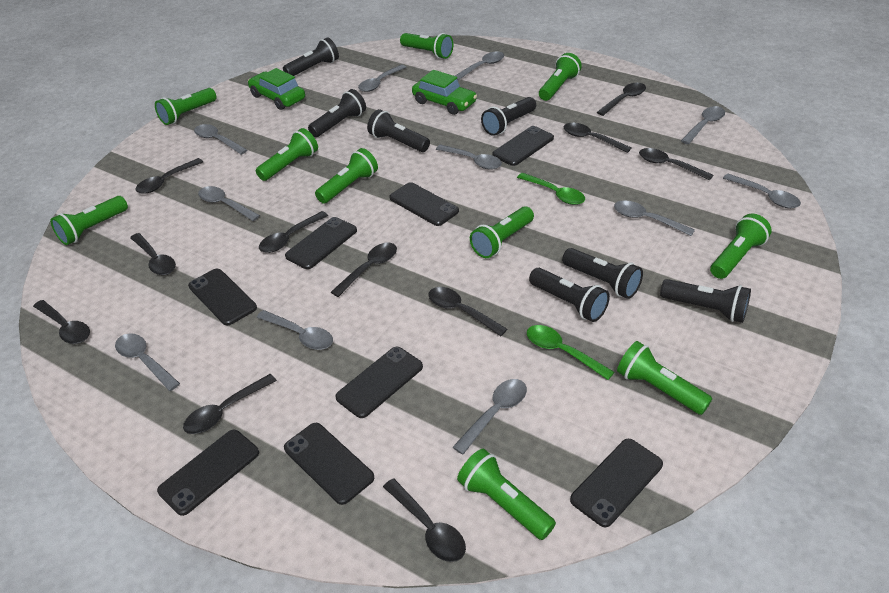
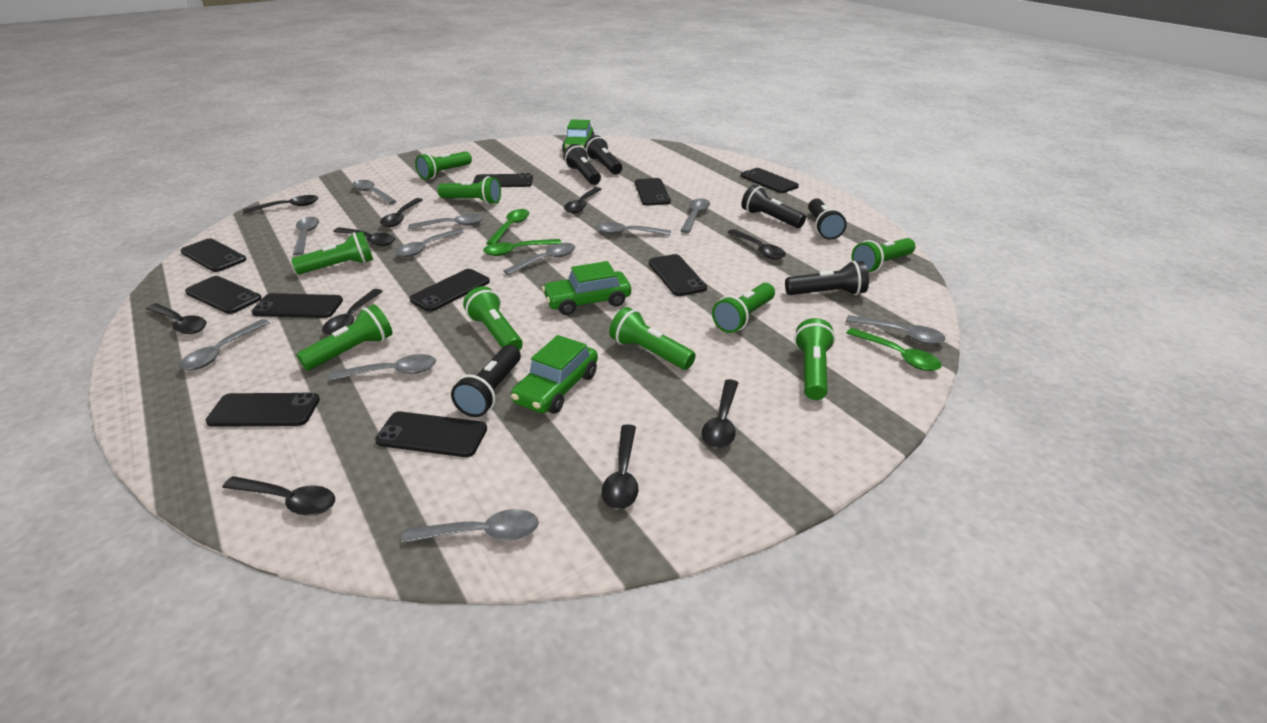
black flashlight: [283,38,339,76] [308,89,366,137] [367,109,430,152] [481,97,536,136] [529,268,610,322] [562,248,643,299] [660,279,751,323] = 7 -> [451,345,521,417] [563,144,601,185] [584,135,622,174] [742,185,806,228] [785,261,869,295] [808,198,847,240] = 6
black phone: [157,430,259,516] [188,269,257,325] [284,423,374,505] [285,217,357,269] [335,347,423,418] [389,182,459,226] [492,126,554,166] [570,439,663,527] = 8 -> [181,238,246,272] [185,276,262,314] [205,393,320,427] [251,293,343,318] [375,411,487,457] [409,269,490,312] [473,173,533,187] [635,178,671,206] [649,254,707,296] [741,168,799,193] = 10
black spoon: [33,300,90,344] [130,233,176,275] [136,158,203,194] [183,374,277,434] [259,211,328,253] [331,243,397,297] [383,478,466,562] [428,287,507,336] [564,123,631,153] [597,83,646,116] [639,148,713,181] = 11 -> [146,303,207,334] [222,476,335,516] [243,195,318,214] [322,289,383,335] [333,227,395,246] [380,198,423,227] [564,187,602,213] [602,424,638,510] [702,379,738,448] [728,229,786,260] = 10
green car: [248,68,305,110] [412,70,477,115] = 2 -> [511,335,598,414] [542,261,631,315] [562,119,595,153] = 3
green flashlight: [50,196,128,245] [155,88,217,125] [256,128,318,181] [315,148,378,204] [400,33,453,59] [457,449,556,540] [470,206,534,258] [539,53,582,101] [617,341,712,415] [710,214,772,279] = 10 -> [291,231,373,274] [297,304,392,370] [415,151,472,179] [438,176,501,205] [463,286,523,351] [609,307,696,370] [712,283,775,333] [794,318,835,400] [852,238,915,273] = 9
green spoon: [517,173,585,205] [527,325,614,380] = 2 -> [483,239,562,256] [487,209,529,245] [846,328,942,371] = 3

